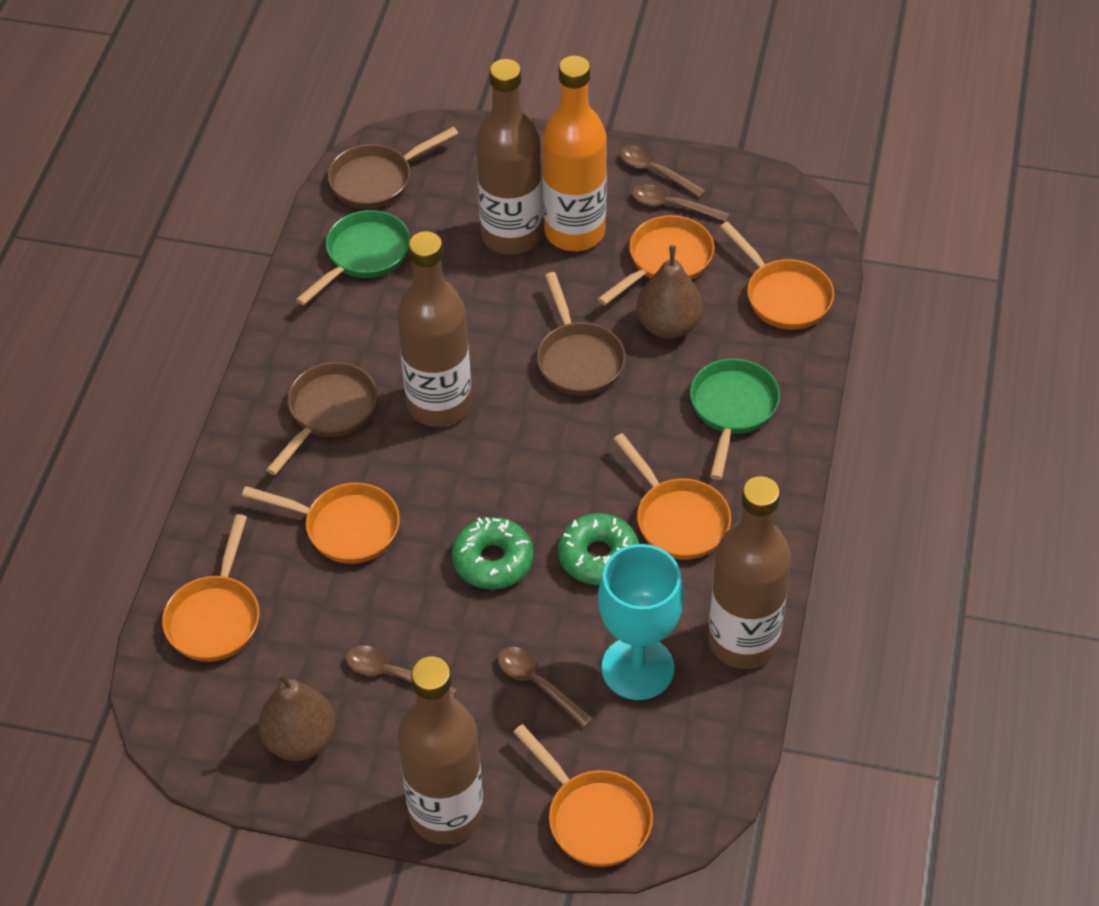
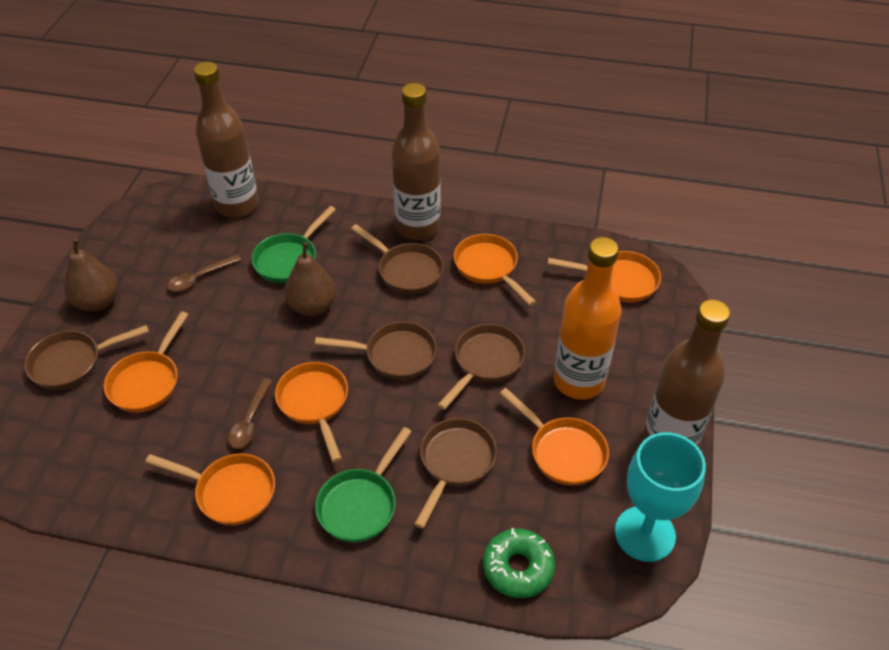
brown bottle: [397,231,472,427] [398,657,483,844] [476,59,542,255] [708,476,791,669] = 4 -> [194,62,259,218] [392,83,441,240] [643,299,730,446] = 3
brown pan: [266,362,378,475] [328,127,458,209] [537,272,625,396] = 3 -> [25,325,149,390] [315,321,437,380] [351,224,444,294] [414,418,497,529] [438,324,525,410] = 5
brown spoon: [345,646,457,698] [498,647,594,728] [620,146,706,198] [632,184,729,222] = 4 -> [167,255,241,291] [228,378,272,449] = 2
green donut: [452,517,534,589] [558,513,639,585] = 2 -> [483,528,555,598] = 1

